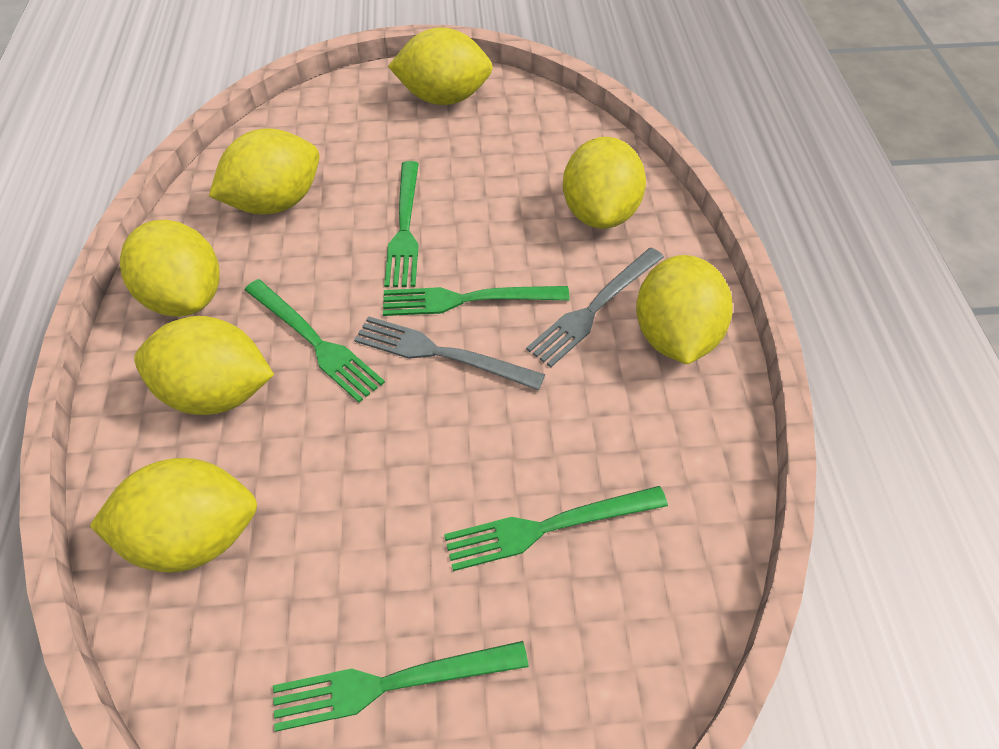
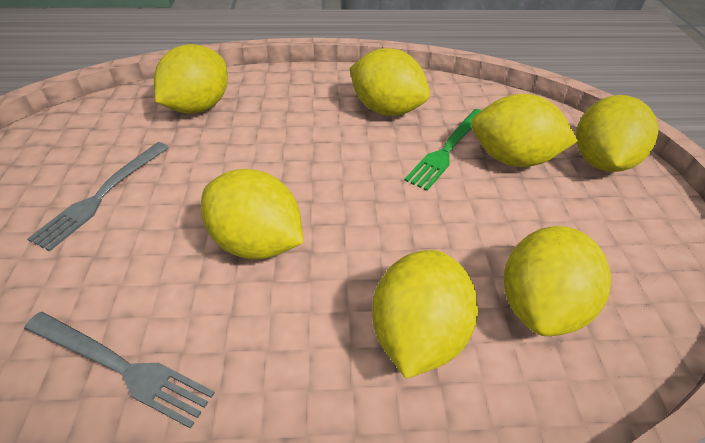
green fork: [244,279,385,402] [273,641,529,732] [383,286,570,316] [384,161,419,287] [444,486,668,571] = 5 -> [404,109,482,191] = 1

